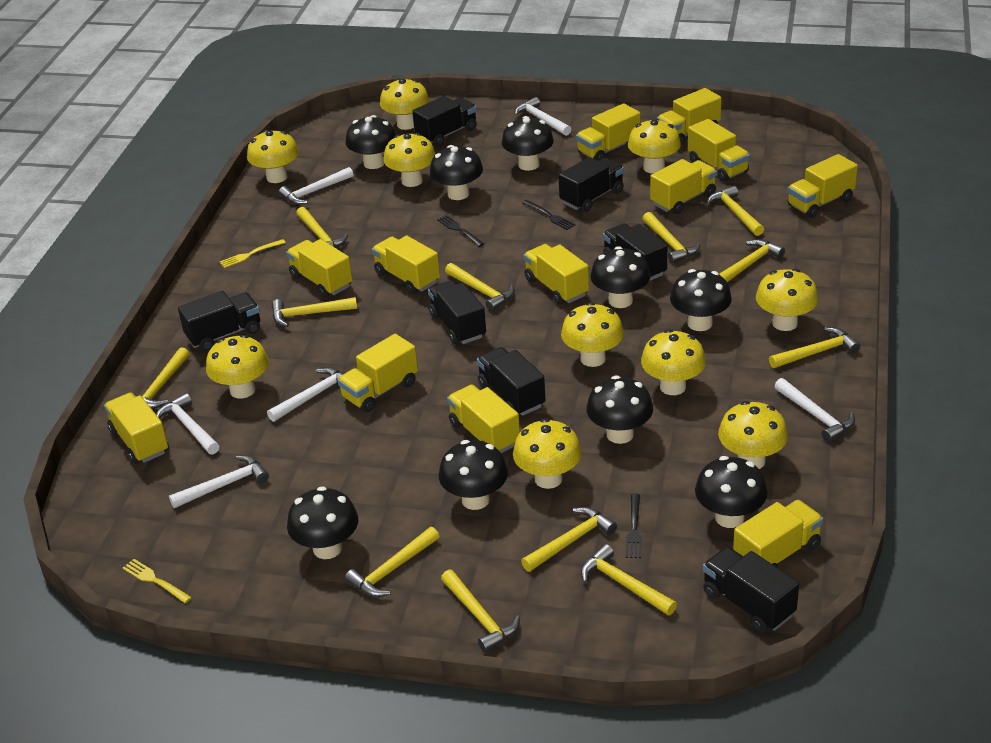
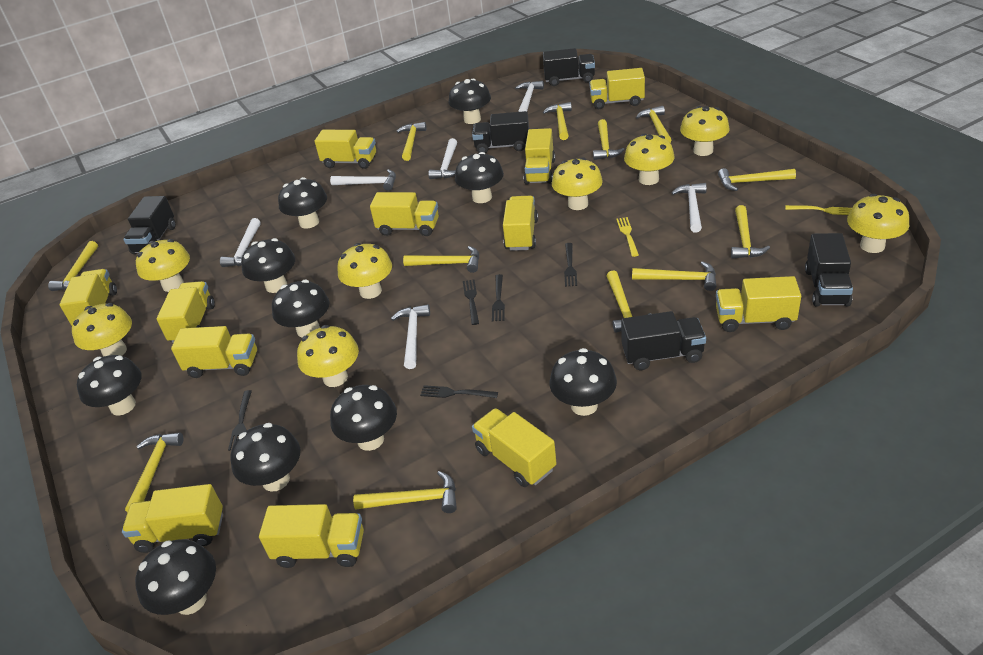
black fork: [437,215,484,247] [522,200,576,230] [626,494,642,558] = 3 -> [228,390,252,451] [420,385,498,398] [463,279,479,325] [492,274,505,322] [564,243,577,287] = 5
black mushroom: [287,486,358,559] [346,115,396,169] [430,145,483,200] [439,440,508,510] [502,116,554,171] [586,375,653,444] [591,246,651,308] [670,269,732,331] [695,456,768,528] = 9 -> [77,355,142,416] [135,539,216,615] [230,423,300,492] [241,238,295,293] [272,280,330,338] [278,177,327,229] [330,385,397,451] [449,79,491,124] [455,152,504,203] [549,348,617,416] = 10
black truck: [178,291,260,351] [412,96,477,146] [428,280,486,345] [477,347,545,416] [559,157,624,212] [603,223,667,281] [703,547,799,633] = 7 -> [123,196,176,254] [472,111,529,153] [543,48,595,86] [621,311,706,370] [805,233,853,307] = 5
yellow mushroom: [206,335,269,399] [247,130,299,183] [380,78,429,130] [383,133,436,187] [513,419,582,489] [561,302,624,367] [628,118,681,174] [641,329,706,395] [718,401,788,469] [756,269,818,331] = 10 -> [72,303,132,357] [136,239,190,292] [297,325,359,387] [337,243,392,299] [552,157,603,210] [624,133,675,185] [680,106,729,156] [847,194,909,253] = 8

